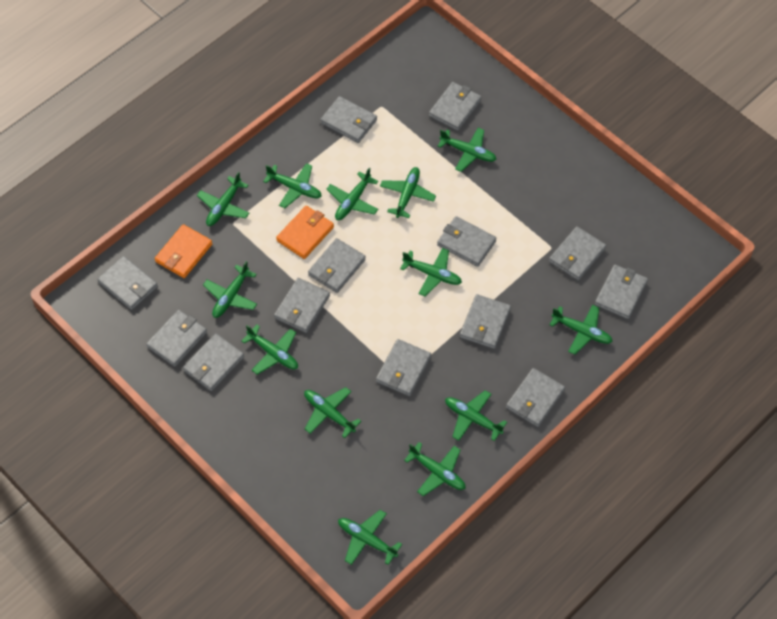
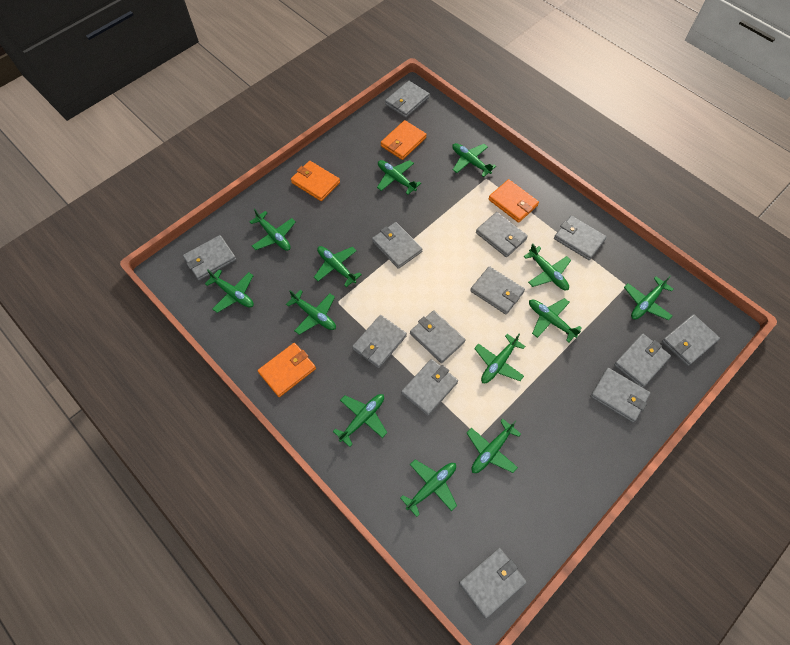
orange wallet: [155,224,212,278] [276,206,334,259] = 2 -> [258,343,316,397] [291,161,340,201] [381,120,427,160] [488,179,539,223] = 4

